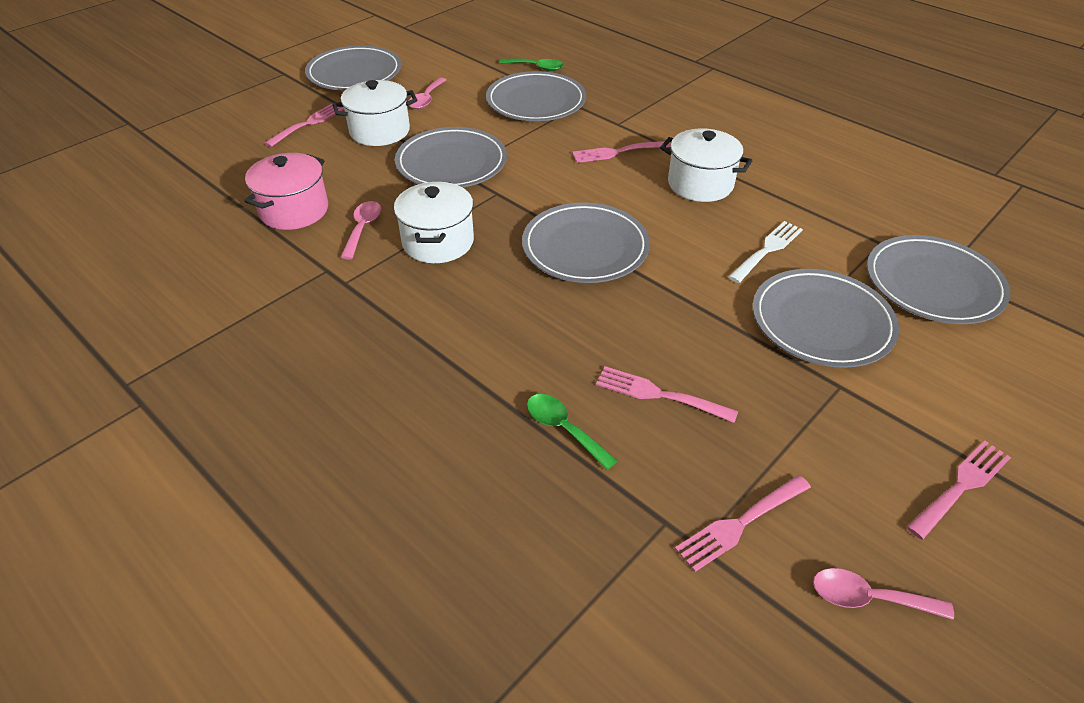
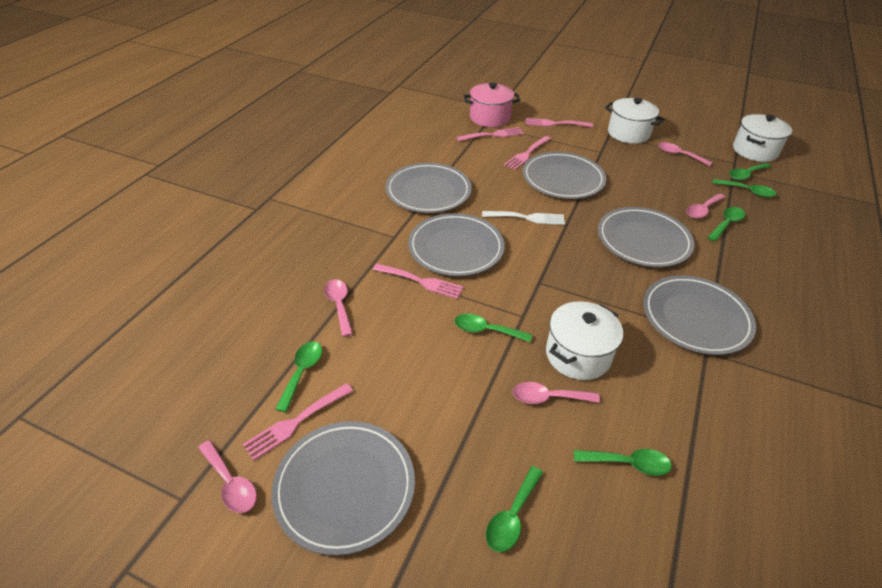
green spoon: [499,58,564,71] [527,394,617,470] = 2 -> [275,341,322,412] [454,314,532,342] [486,466,543,552] [574,449,672,476] [708,207,745,241] [713,179,776,197] [729,163,771,181] = 7
pink spoon: [341,201,381,260] [409,78,446,109] [813,568,954,620] = 3 -> [198,440,257,513] [324,279,353,337] [513,382,600,404] [658,142,713,166] [686,194,725,219] = 5

